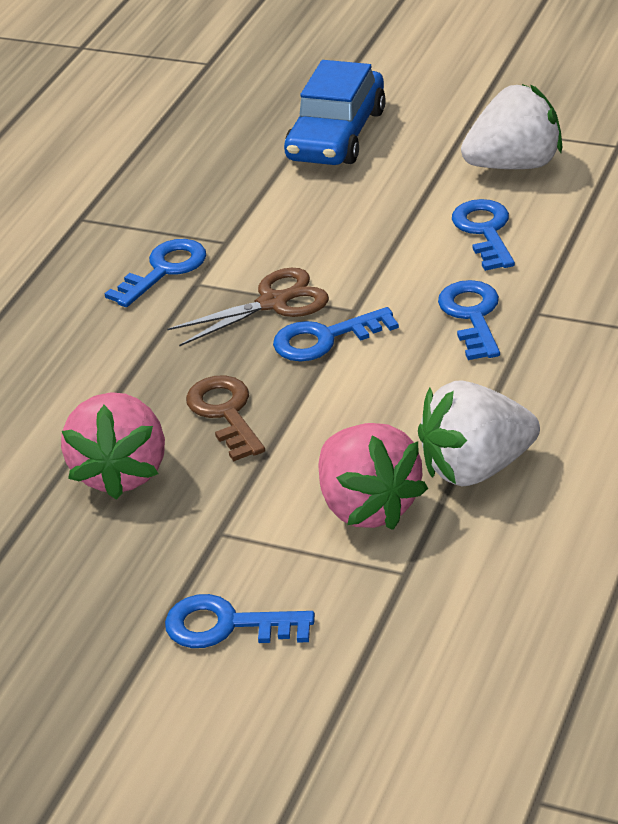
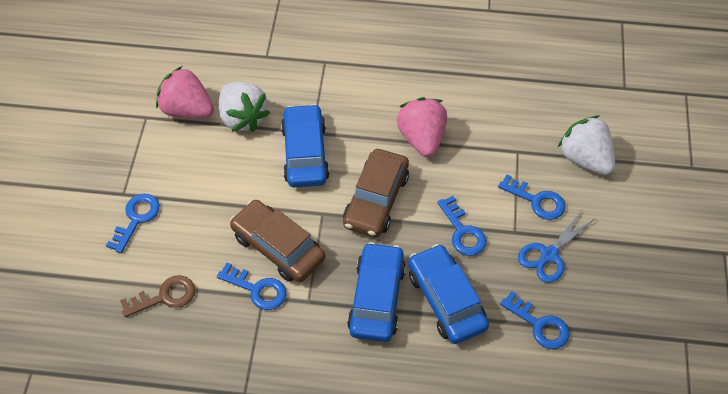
blue car: [284,60,386,165] = 1 -> [281,104,330,187] [347,242,406,342] [408,244,489,344] = 3
blue scissors: none = 0 -> [518,210,594,283] = 1
brown car: none = 0 -> [230,200,326,282] [343,149,409,237] = 2
brown scissors: [167,268,329,347] = 1 -> none = 0

